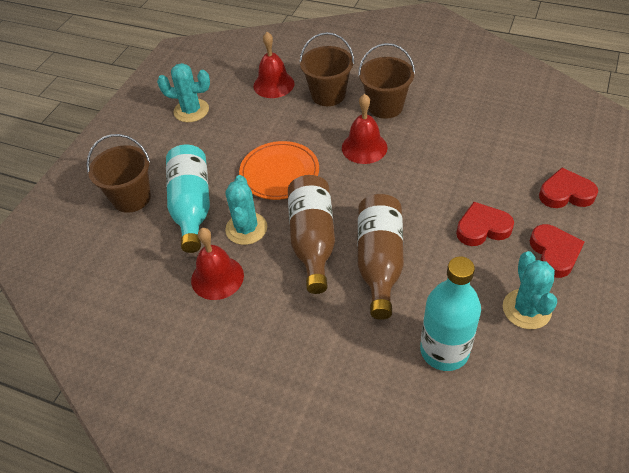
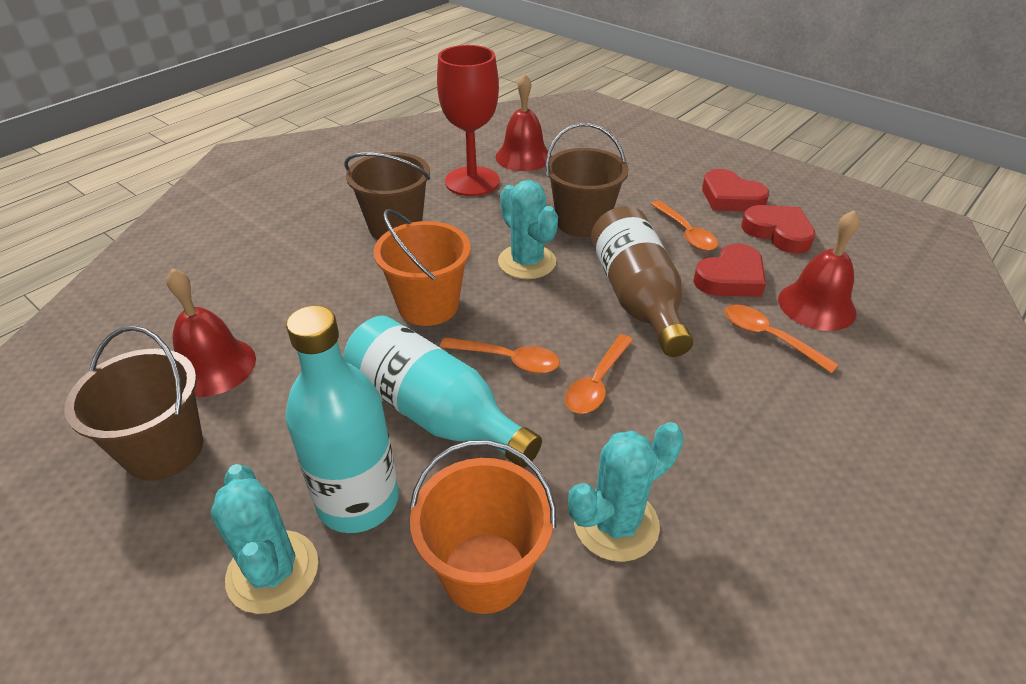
brown bottle: [288,175,335,294] [358,194,404,320] = 2 -> [591,206,693,357] = 1
orange bucket: none = 0 -> [373,209,471,326] [410,440,556,614] = 2
orange plate: [239,141,319,200] = 1 -> none = 0
orange spoon: none = 0 -> [440,337,560,373] [565,334,633,414] [651,201,718,251] [725,305,839,373] = 4
red goblet: none = 0 -> [437,45,500,196] = 1

